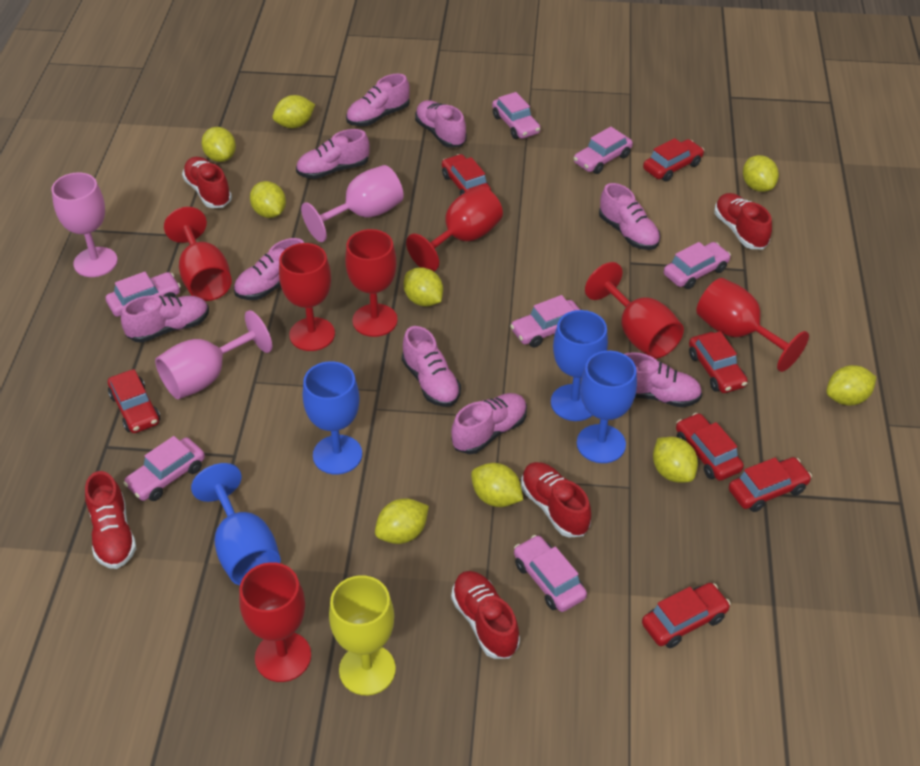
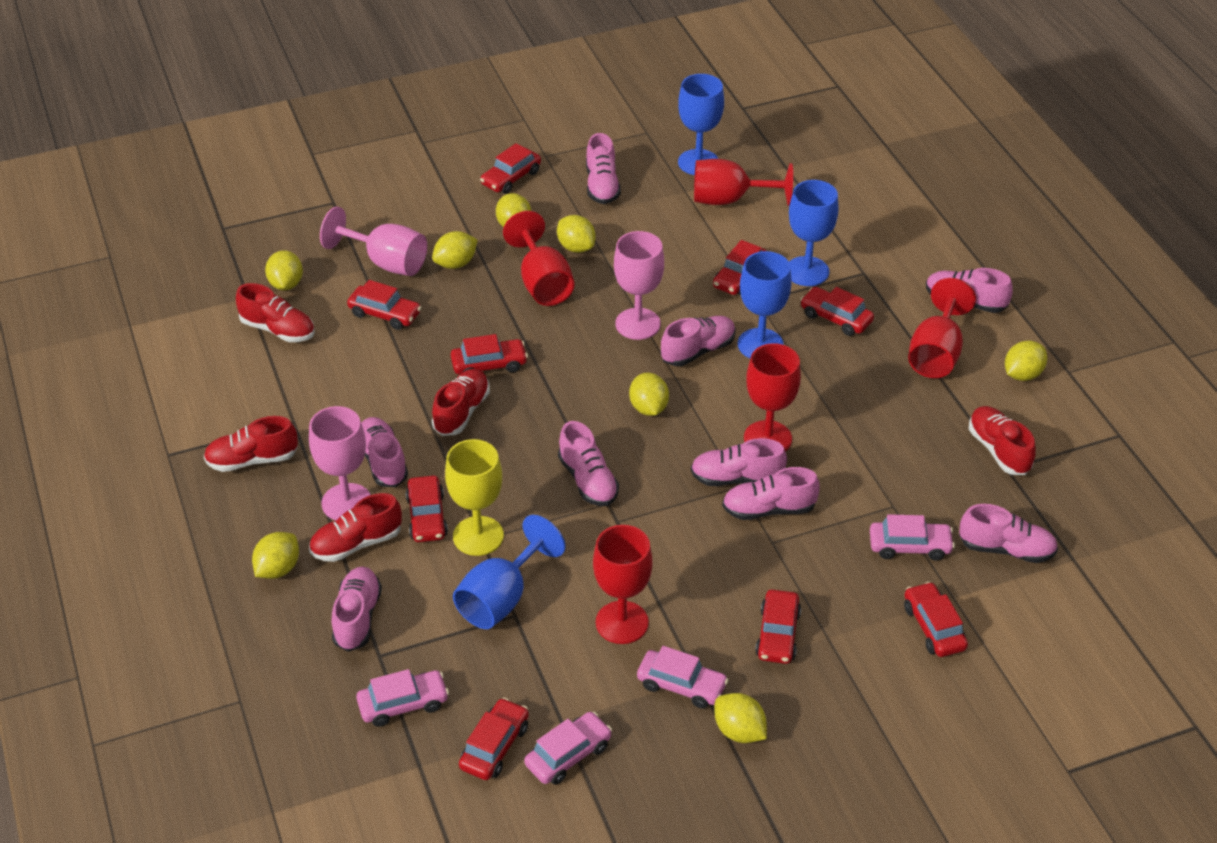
pink car: [106,271,181,317] [123,436,205,501] [492,92,541,139] [510,295,580,348] [514,535,587,612] [573,127,633,174] [664,242,731,289] = 7 -> [356,669,449,727] [524,712,612,785] [637,646,728,709] [870,514,955,561] = 4
red car: [108,369,160,433] [442,154,491,196] [642,583,731,648] [643,138,704,182] [676,413,744,481] [689,331,748,393] [729,457,812,512] = 7 -> [347,280,422,330] [406,476,448,542] [451,334,528,374] [459,698,529,780] [480,143,541,194] [713,240,766,295] [755,590,801,664] [800,287,874,336] [904,582,968,657] = 9
red goblet: [164,207,232,301] [239,562,311,682] [279,243,335,351] [345,229,398,337] [406,186,503,271] [585,262,684,359] [696,278,809,372] = 7 -> [503,211,575,306] [593,525,653,644] [694,159,793,206] [744,343,801,452] [908,278,976,378] = 5
yellow lemon: [202,127,236,162] [250,181,286,218] [272,95,315,128] [375,498,429,544] [403,267,443,307] [471,463,523,507] [653,437,698,483] [743,155,779,192] [826,365,876,406] = 9 -> [252,532,299,579] [265,250,303,290] [432,231,478,269] [496,193,531,227] [557,215,596,253] [629,373,669,416] [715,693,767,743] [1005,341,1047,381] = 8

